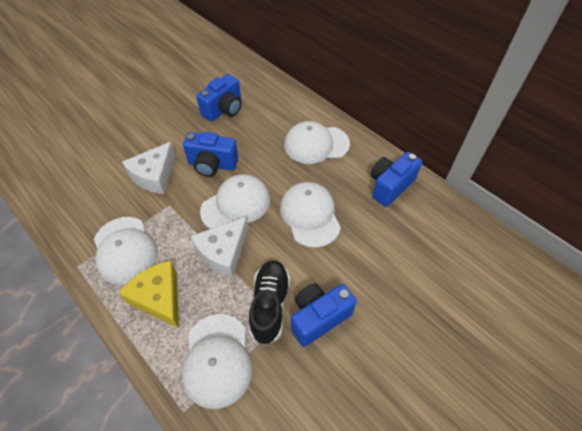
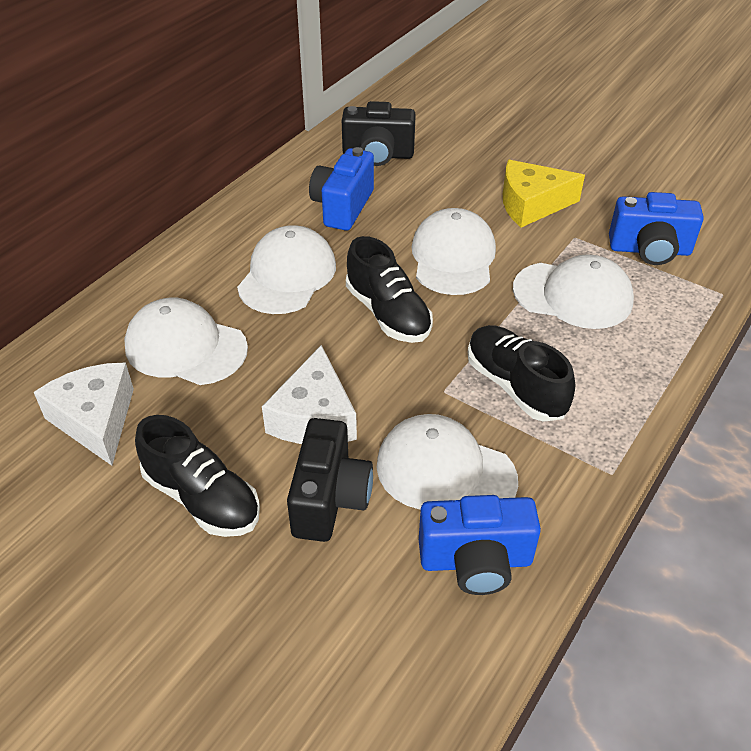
black camera: none = 0 -> [287,418,373,542] [342,101,416,166] = 2
black shoe: [249,260,290,345] = 1 -> [135,415,260,537] [346,236,433,343] [468,325,575,422] = 3
blue camera: [183,132,238,177] [196,74,242,122] [291,283,357,347] [371,152,422,207] = 4 -> [309,147,374,231] [419,495,541,595] [609,192,704,265] = 3

